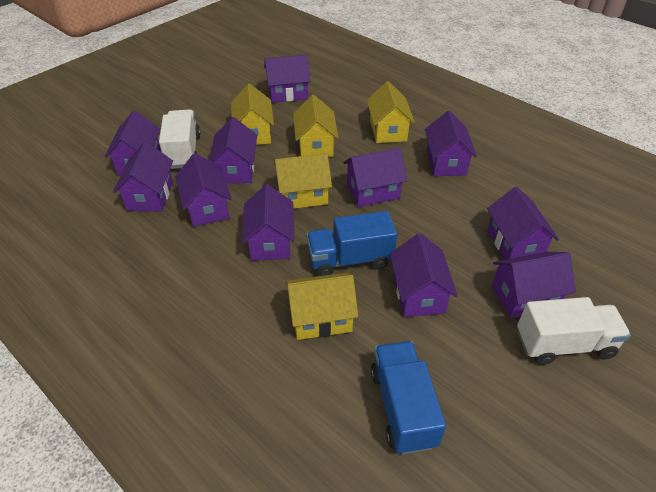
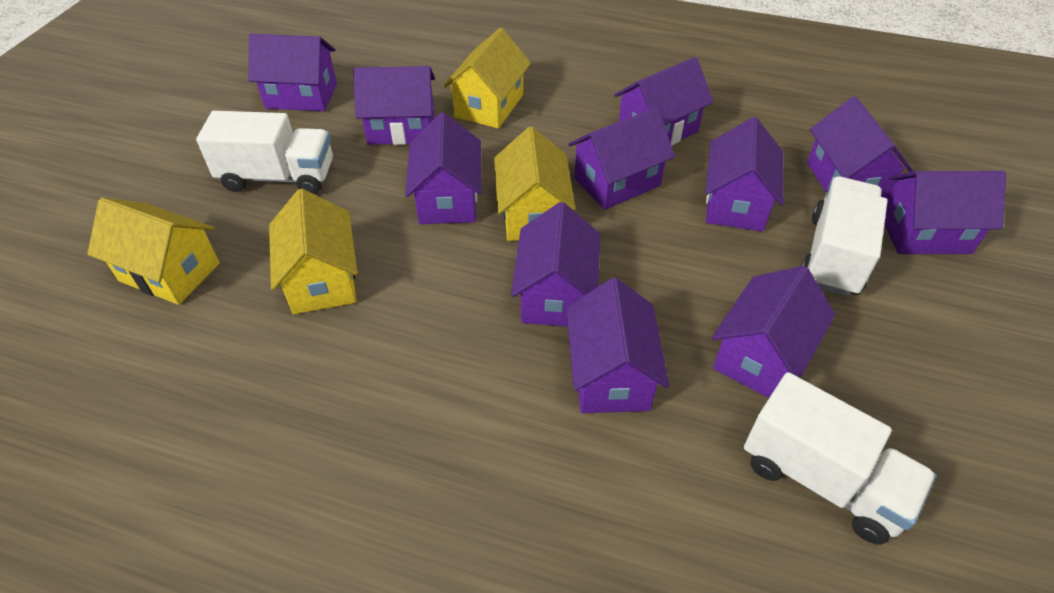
blue truck: [306,211,397,276] [370,341,446,454] = 2 -> none = 0
white truck: [159,109,200,169] [517,297,631,365] = 2 -> [196,111,333,194] [744,372,936,545] [801,176,887,297] = 3
yellow house: [231,84,274,145] [274,153,332,209] [286,273,358,340] [293,95,339,157] [367,81,415,143] = 5 -> [87,198,220,305] [269,189,357,314] [443,28,531,129] [494,127,576,241] = 4

